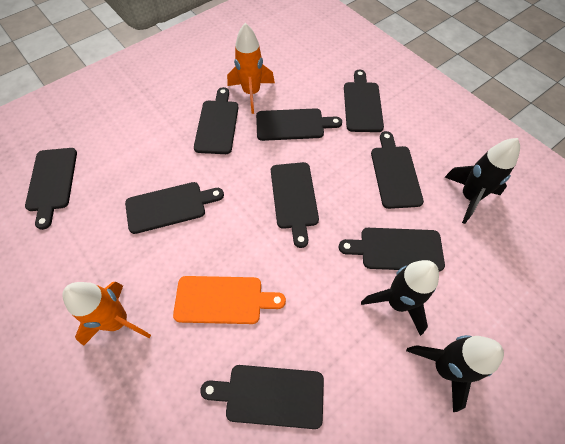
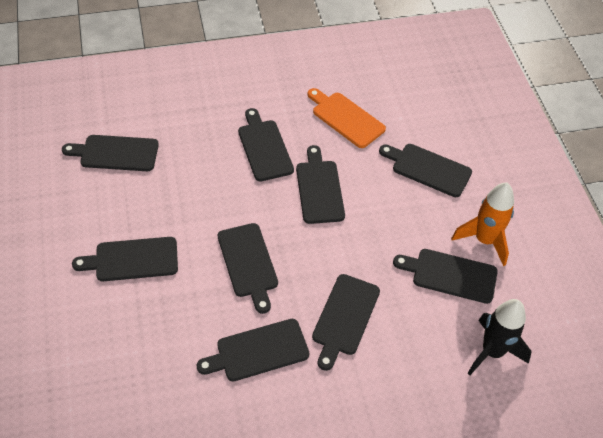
black rocket: [361,260,439,336] [406,335,504,412] [445,138,520,224] = 3 -> [468,299,532,375] = 1
orange rocket: [62,282,151,346] [227,23,275,114] = 2 -> [451,183,514,266] = 1

